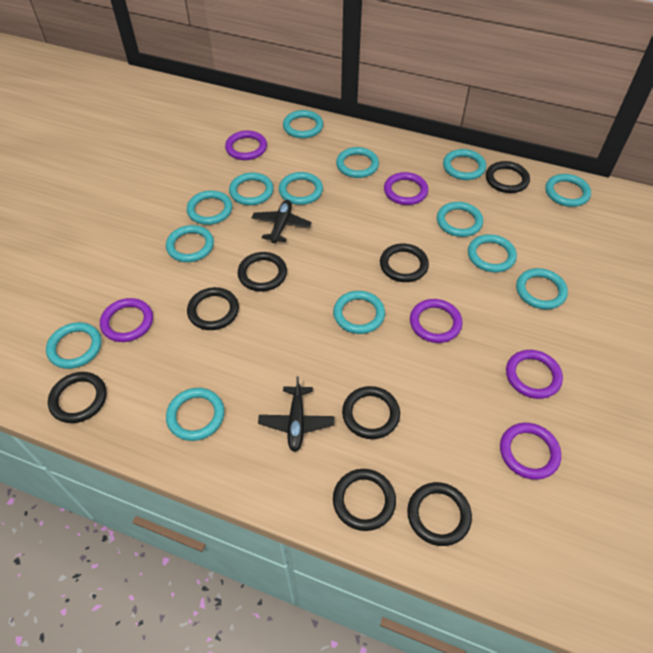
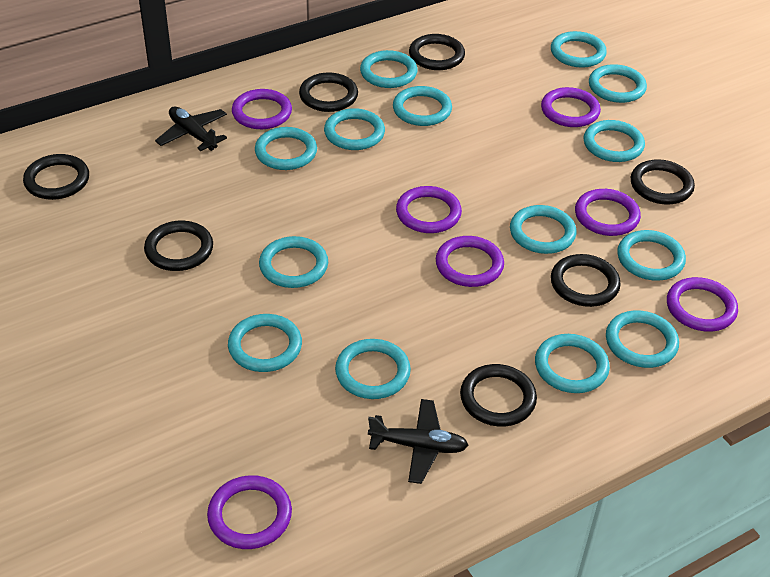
black ring: [48,372,107,423] [187,287,239,330] [238,252,287,292] [333,469,396,531] [342,386,400,439] [380,244,429,282] [407,482,472,546] [486,161,530,193] = 8 -> [23,154,89,200] [144,221,213,271] [299,72,358,112] [409,34,465,70] [460,364,537,426] [551,254,621,307] [631,159,695,205] = 7
purple ring: [100,298,153,342] [225,131,267,160] [384,172,428,205] [410,299,462,343] [500,423,561,480] [506,350,563,399] = 6 -> [207,475,292,549] [232,89,292,129] [396,186,462,233] [436,236,504,287] [541,87,601,127] [575,189,641,236] [667,277,738,332] = 7

